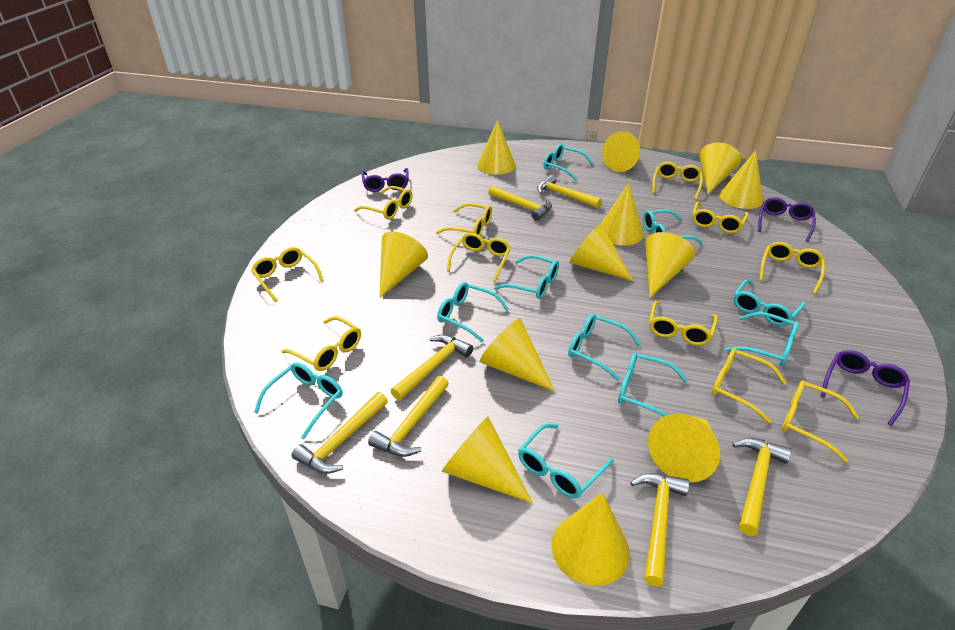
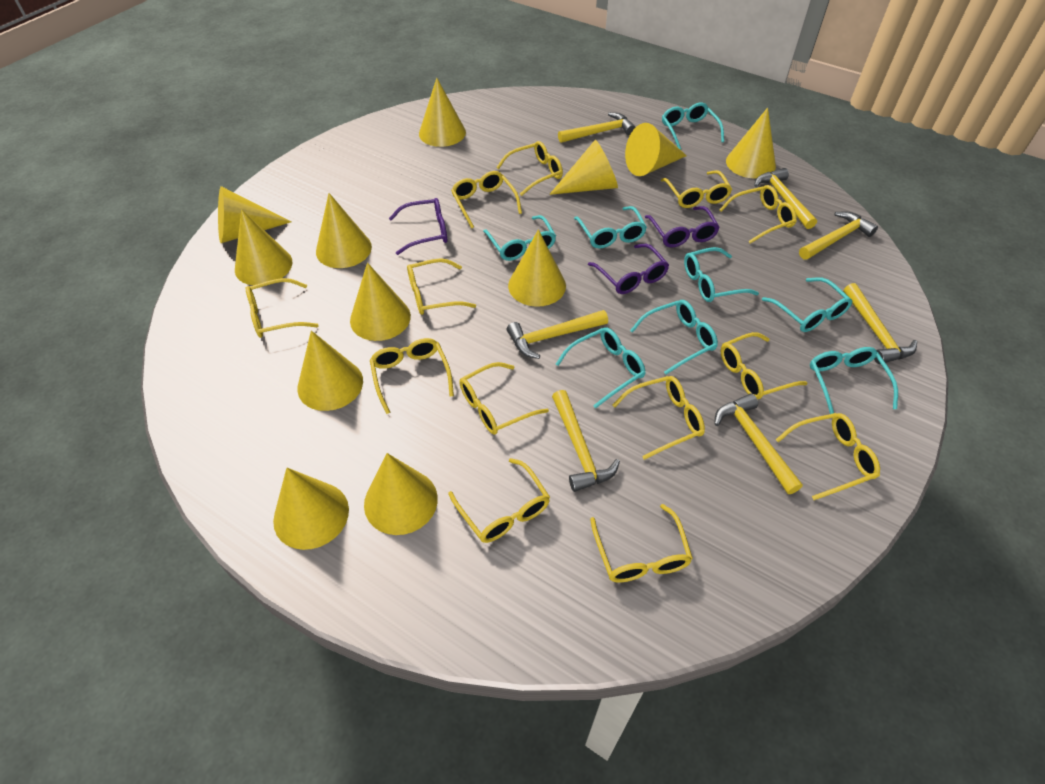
turquoise glasses: [254,362,343,439] [437,282,509,342] [494,255,559,299] [518,423,613,498] [543,144,593,181] [568,314,641,381] [618,353,688,417] [643,209,702,244] [725,312,799,366] [733,279,806,326] = 10 -> [483,215,556,261] [556,328,645,408] [574,206,647,249] [630,300,718,374] [662,102,724,150] [684,247,759,302] [762,277,852,332] [810,347,898,414] = 8
yellow glasses: [251,247,324,302] [281,316,361,371] [354,186,412,220] [436,203,492,235] [447,233,511,282] [649,301,718,346] [652,162,703,200] [692,201,748,233] [712,348,787,423] [759,242,825,294] [782,380,859,463] = 11 -> [246,278,319,338] [370,338,454,414] [407,258,476,315] [448,458,550,543] [451,171,522,228] [459,362,549,435] [496,141,563,196] [590,504,693,582] [613,376,705,460] [661,170,732,208] [720,185,797,244] [721,332,807,399] [775,413,880,500] = 13

